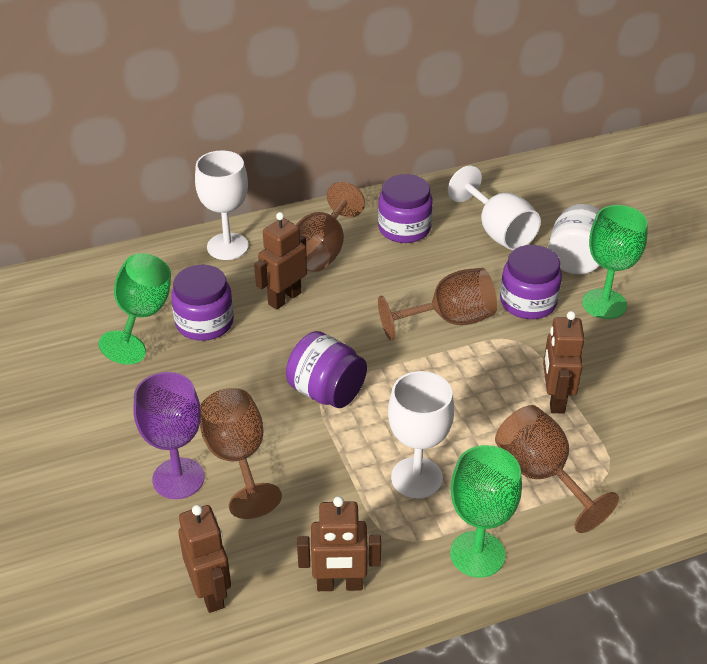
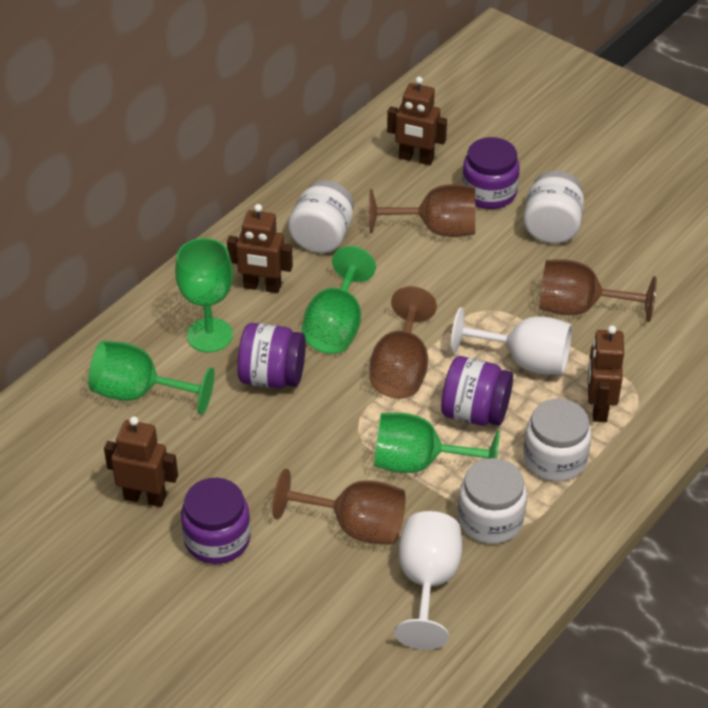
green goblet: [99,253,171,364] [450,445,522,578] [582,205,648,319] = 3 -> [88,341,214,415] [175,238,233,352] [302,246,376,354] [374,413,500,473] = 4
purple goblet: [134,372,205,499] = 1 -> none = 0
white goblet: [195,150,249,260] [388,371,454,499] [448,165,541,250] = 3 -> [395,511,462,650] [451,307,572,375] = 2
white jar: [548,204,600,275] = 1 -> [288,180,354,253] [458,458,527,544] [523,170,584,244] [523,399,591,482] = 4

